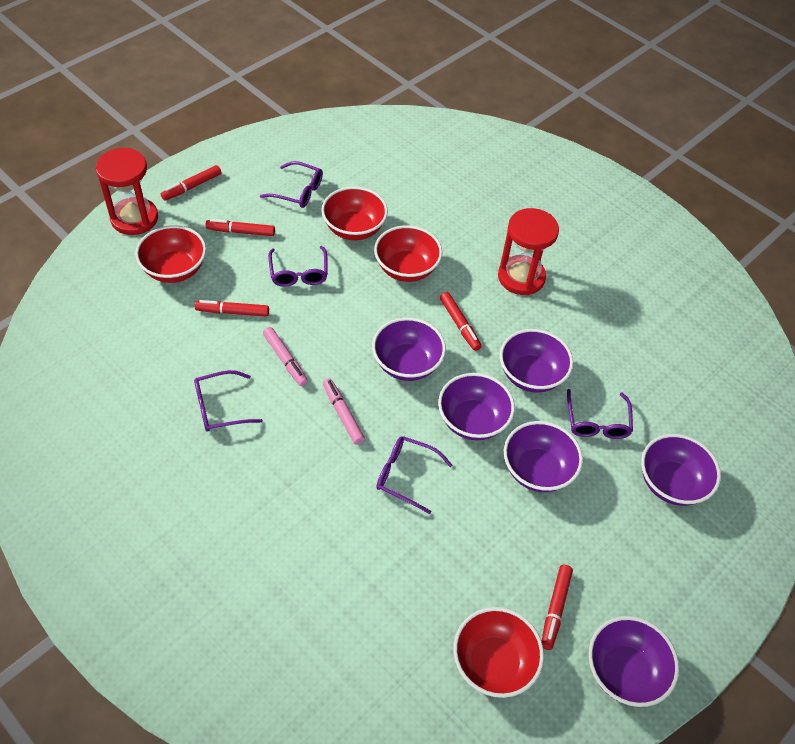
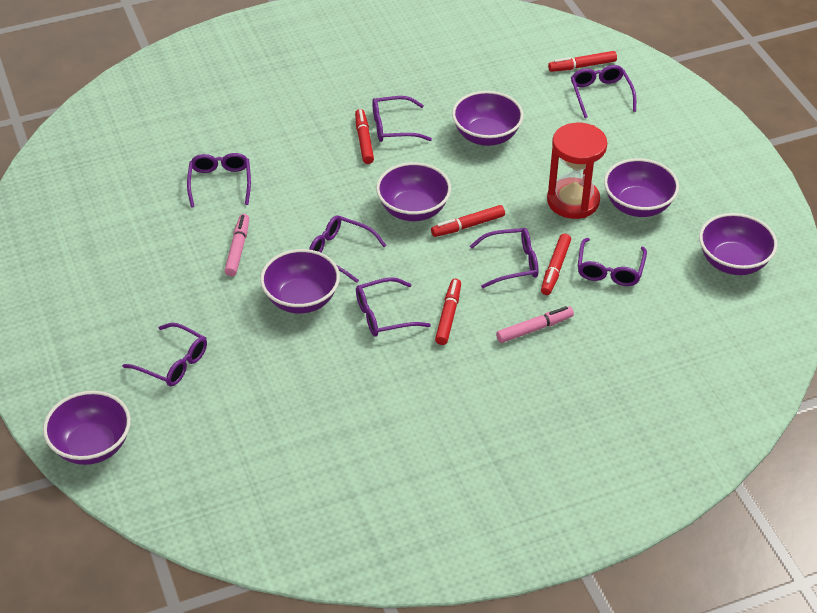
purple glasses: [194,370,263,432] [260,161,323,208] [268,246,328,287] [376,436,452,514] [567,389,633,439] = 5 -> [122,323,207,387] [187,153,251,208] [309,215,387,283] [356,277,431,337] [372,96,432,142] [470,228,538,288] [571,65,636,118] [577,238,647,286] = 8
red bowl: [135,225,206,283] [321,187,388,240] [374,225,442,282] [453,607,544,698] = 4 -> none = 0
red hourglass: [95,148,158,235] [498,208,559,295] = 2 -> [547,123,607,219] = 1

